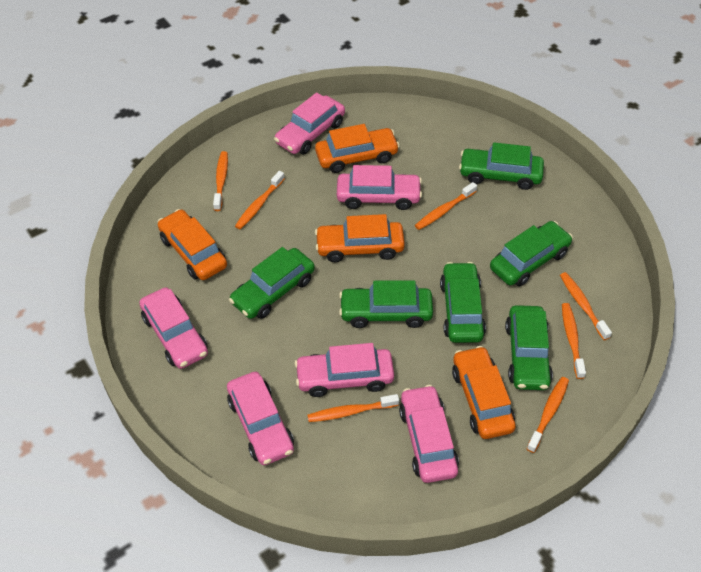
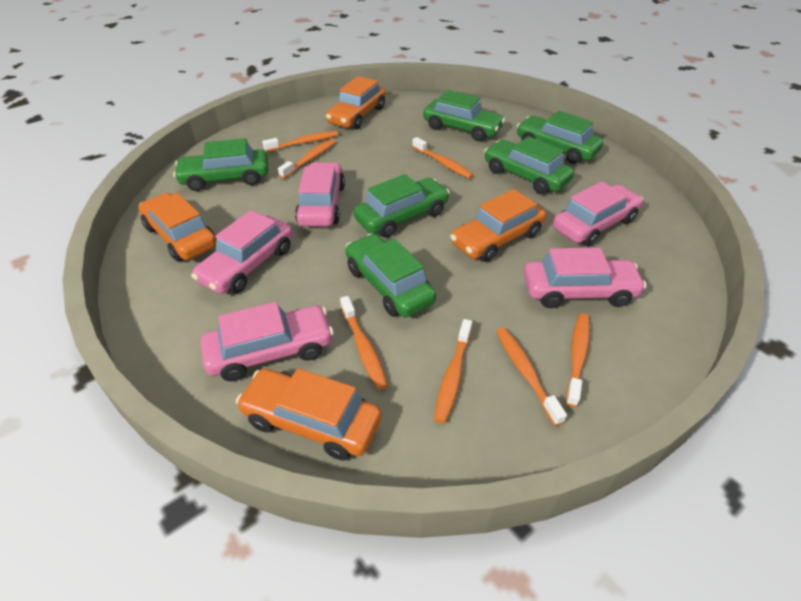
pink car: [139,287,208,369] [227,372,294,465] [274,92,345,154] [295,343,394,397] [337,165,422,210] [399,385,459,483] = 6 -> [191,210,293,294] [200,302,334,381] [295,162,345,227] [524,247,647,308] [553,181,643,247] = 5

